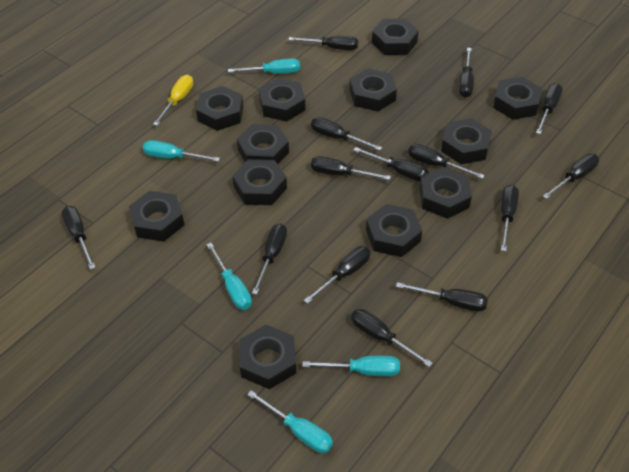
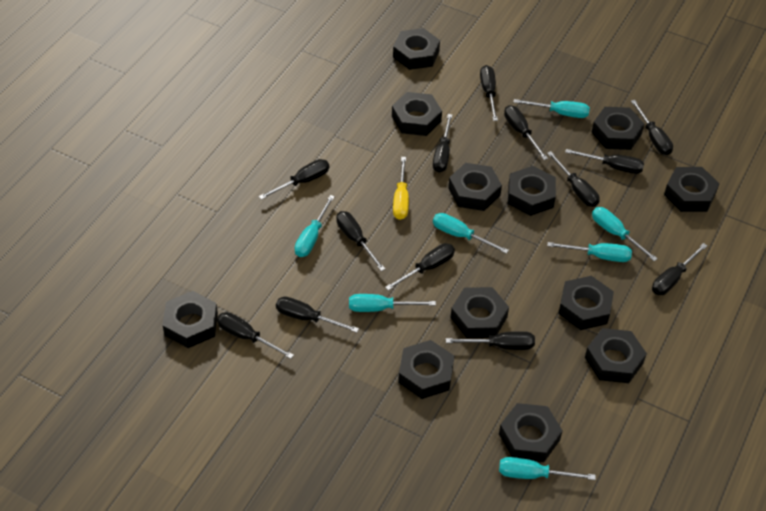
black screwdriver: [62,206,95,270] [252,224,287,295] [288,36,358,50] [304,246,370,304] [311,117,382,151] [311,156,391,180] [351,309,432,367] [353,147,429,181] [396,282,488,311] [408,144,485,179] [459,48,474,98] [501,185,519,251] [536,83,563,134] [543,153,599,199] = 14 -> [217,312,294,359] [259,159,329,200] [276,297,359,333] [336,211,385,271] [385,243,455,291] [433,114,452,173] [446,331,535,350] [480,65,498,121] [504,105,548,160] [547,151,600,207] [565,149,644,174] [631,100,673,155] [652,243,707,295] = 13
turquoise screwdriver: [143,140,220,162] [206,243,252,310] [228,58,300,74] [247,390,333,453] [302,356,400,376] = 5 -> [295,195,335,257] [349,294,436,312] [433,213,509,254] [499,457,596,480] [513,99,590,118] [547,242,632,262] [592,207,658,261] = 7

